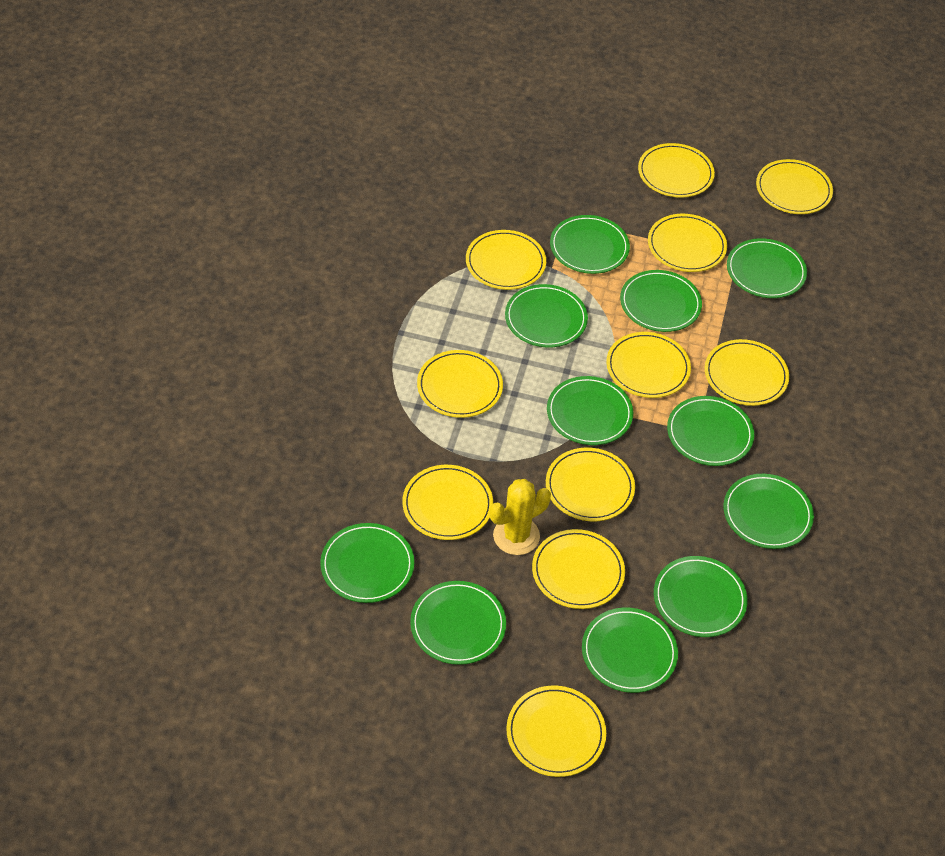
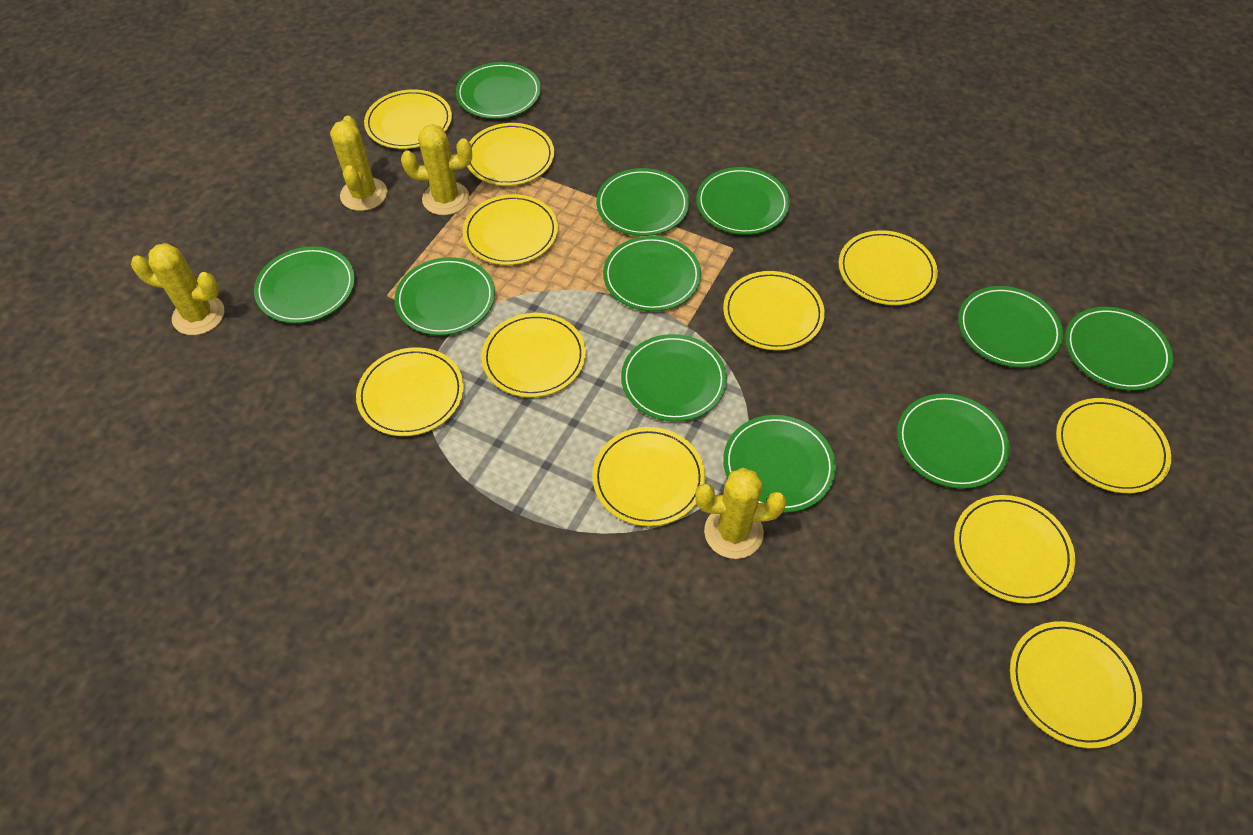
yellow cactus: [490,479,551,555] = 1 -> [131,243,224,335] [330,116,387,211] [401,124,472,215] [695,468,786,559] = 4

